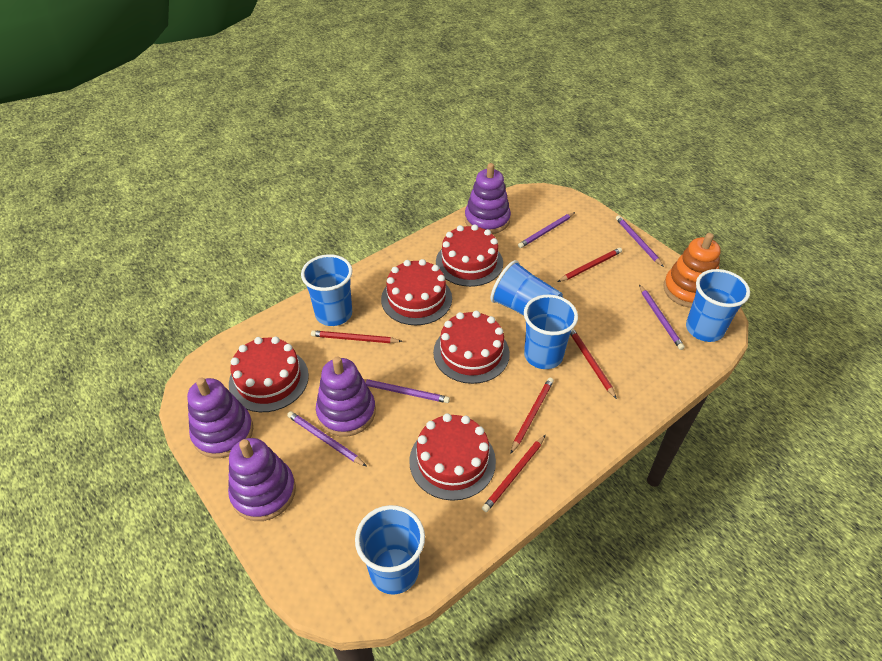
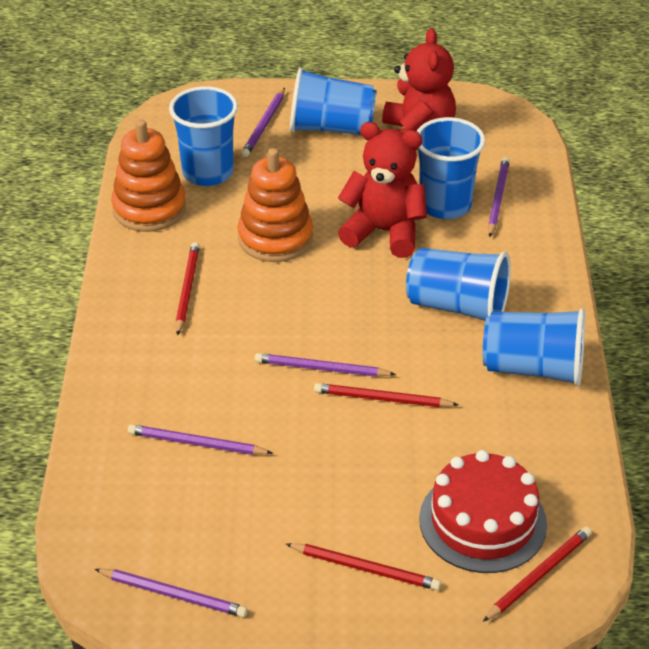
orange stacking toy: [663,233,721,308] = 1 -> [111,119,186,232] [237,148,313,262] = 2
purple stacking toy: [187,378,253,458] [228,438,296,521] [316,356,376,437] [465,163,511,234] = 4 -> none = 0
red cake: [229,336,309,412] [381,259,452,325] [409,413,496,501] [433,311,510,384] [436,224,503,287] = 5 -> [419,450,547,573] = 1
red pencil: [311,330,402,343] [482,435,545,512] [510,378,554,454] [558,248,622,282] [570,328,617,399] = 5 -> [175,242,200,336] [286,543,441,590] [314,383,459,407] [483,526,592,622] = 4
red teddy bear: none = 0 -> [338,122,427,258] [382,28,456,150] = 2

